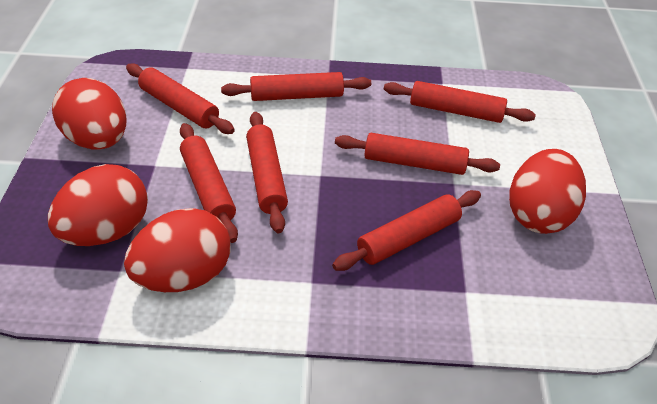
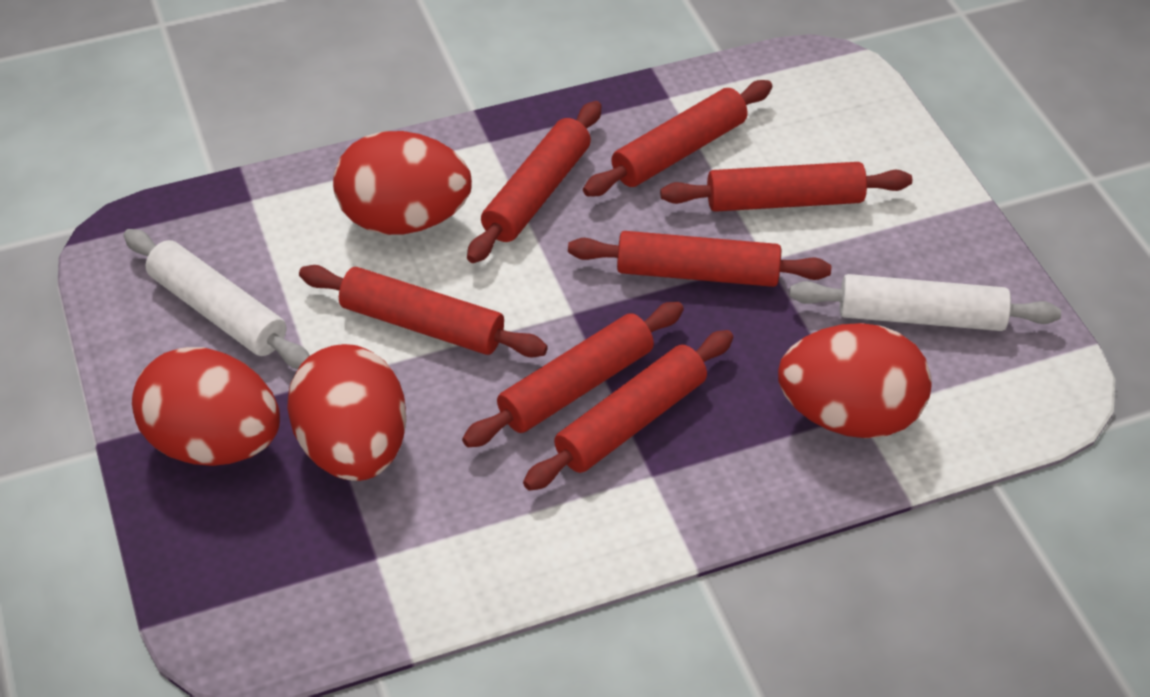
white rolling pin: none = 0 -> [124,229,310,369] [789,274,1061,331] = 2

